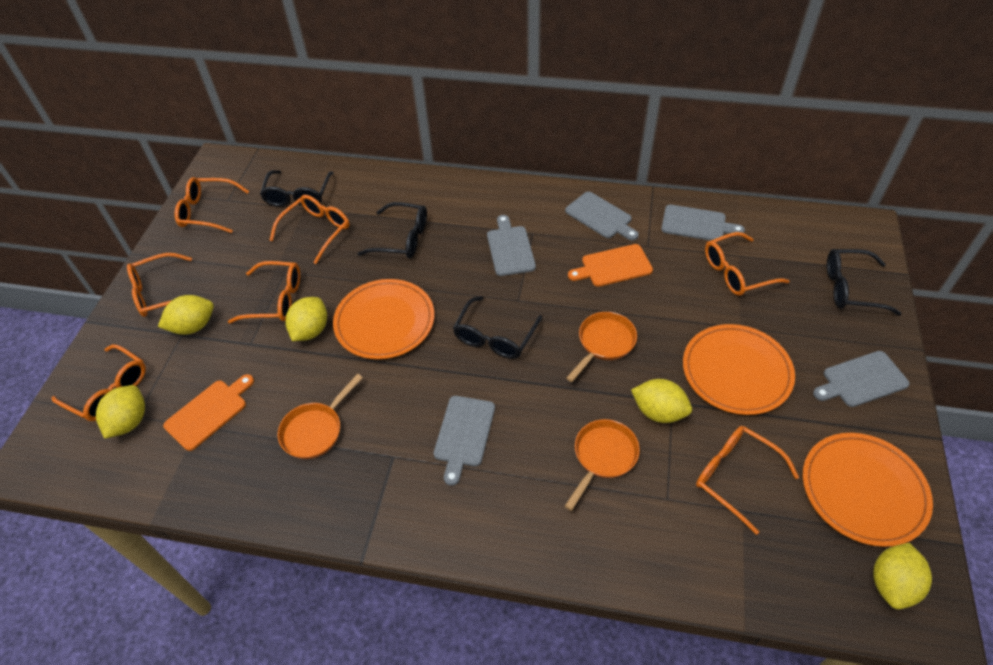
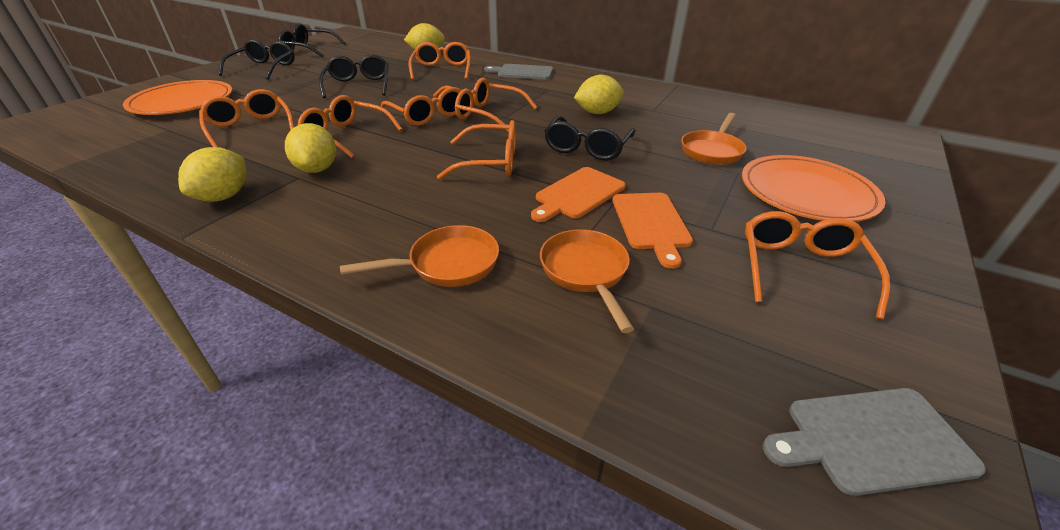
grey cutting board: [434,396,495,486] [487,215,536,276] [565,192,639,240] [661,205,745,242] [813,351,910,407] = 5 -> [484,64,553,80] [763,388,986,496] = 2
orange plate: [333,279,434,359] [683,324,795,415] [803,433,933,547] = 3 -> [123,80,232,115] [742,155,885,222] = 2
yellow lemon: [96,385,145,439] [158,295,214,335] [285,297,327,341] [631,379,692,423] [873,543,932,609] = 5 -> [178,147,247,202] [285,123,336,173] [404,23,445,50] [574,75,624,114] = 4

